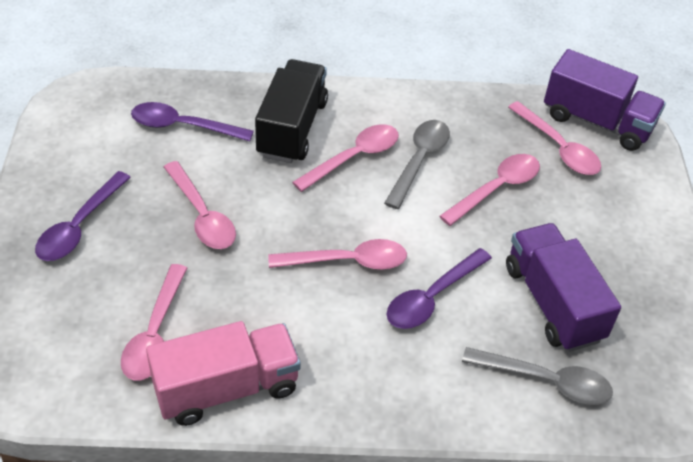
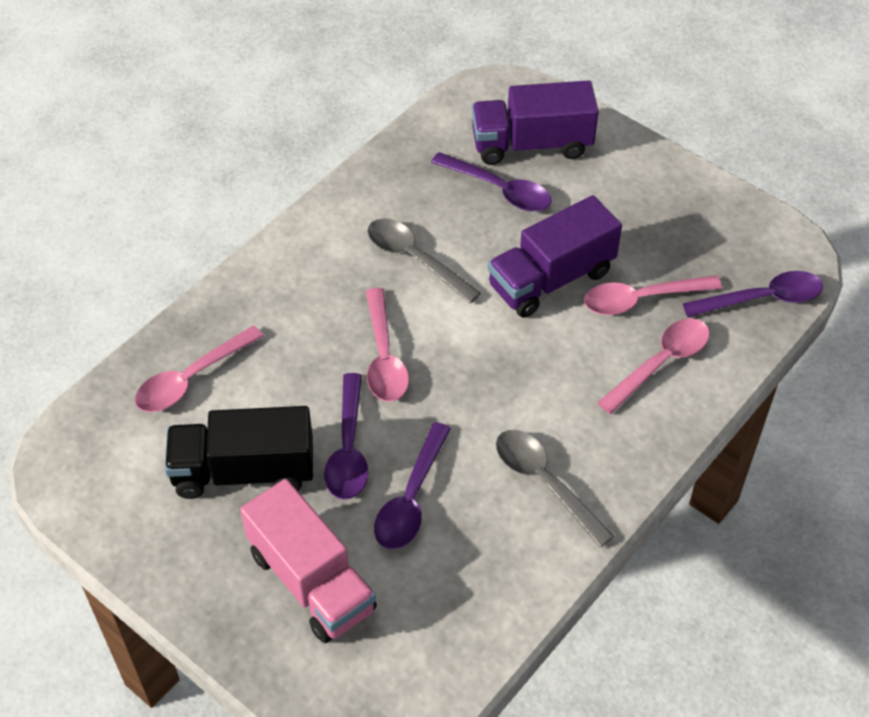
pink spoon: [121,264,187,381] [164,161,236,249] [268,239,407,270] [292,125,399,192] [439,154,540,226] [508,101,601,175] = 6 -> [135,325,264,412] [366,288,409,402] [584,275,722,315] [597,318,710,414] = 4
purple spoon: [35,171,131,261] [131,102,254,141] [387,248,492,329] = 3 -> [324,373,368,500] [374,422,451,549] [431,152,551,211] [683,271,823,317] = 4

